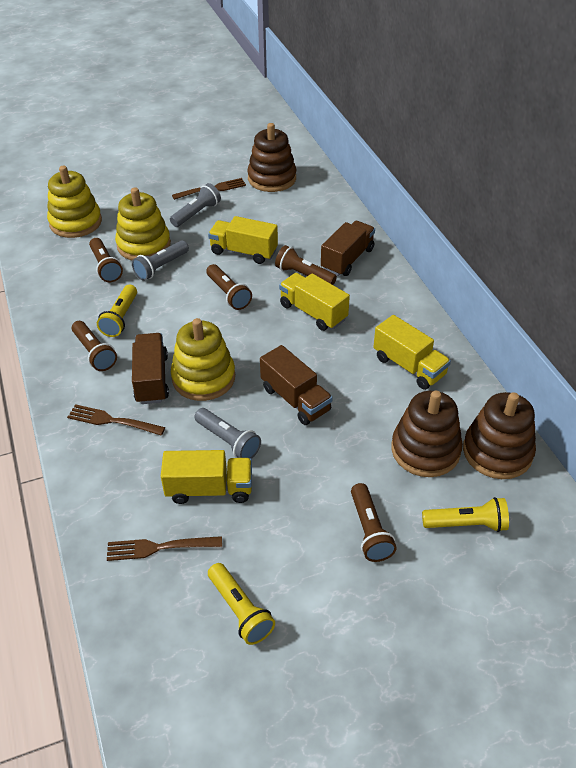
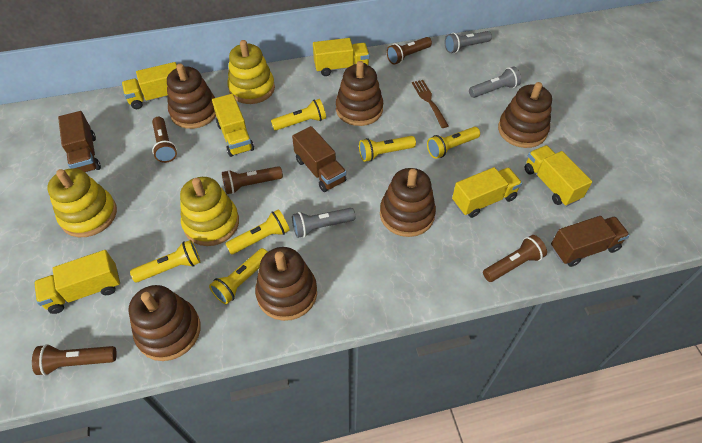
brown fork: [67,404,165,436] [107,536,222,561] [172,178,246,200] = 3 -> [412,80,449,128] = 1
brown stacking toy: [247,123,296,192] [391,391,463,477] [463,392,536,479] = 3 -> [128,285,201,361] [167,64,216,129] [255,247,317,321] [336,61,383,126] [380,168,436,237] [498,82,552,148] = 6
yellow flashlight: [97,284,137,337] [208,563,275,645] [422,497,509,532] = 3 -> [130,240,200,282] [209,248,268,304] [225,209,290,255] [271,99,326,131] [359,136,416,162] [427,127,480,159] = 6
yellow truck: [161,450,252,504] [208,216,278,264] [279,273,350,331] [373,315,451,390] = 4 -> [34,250,120,314] [122,62,177,109] [212,94,254,157] [313,38,370,76] [452,167,522,218] [524,145,592,206] = 6

